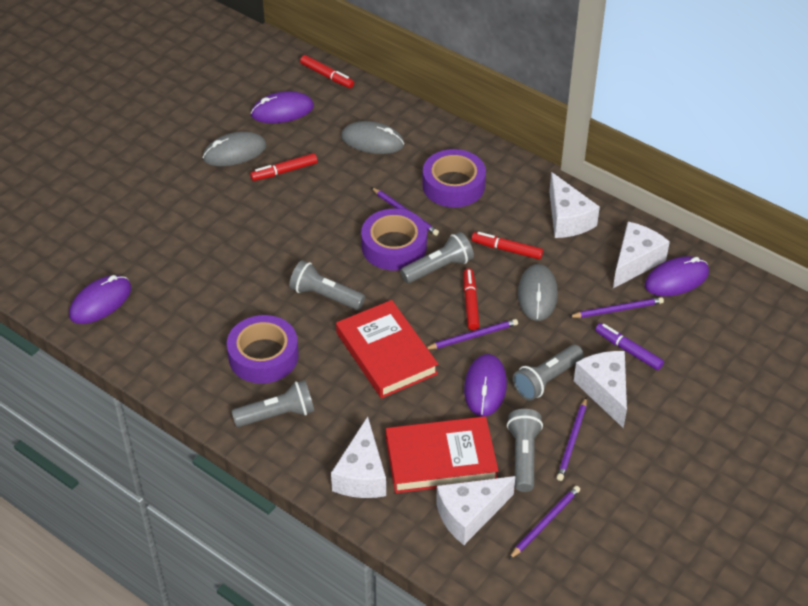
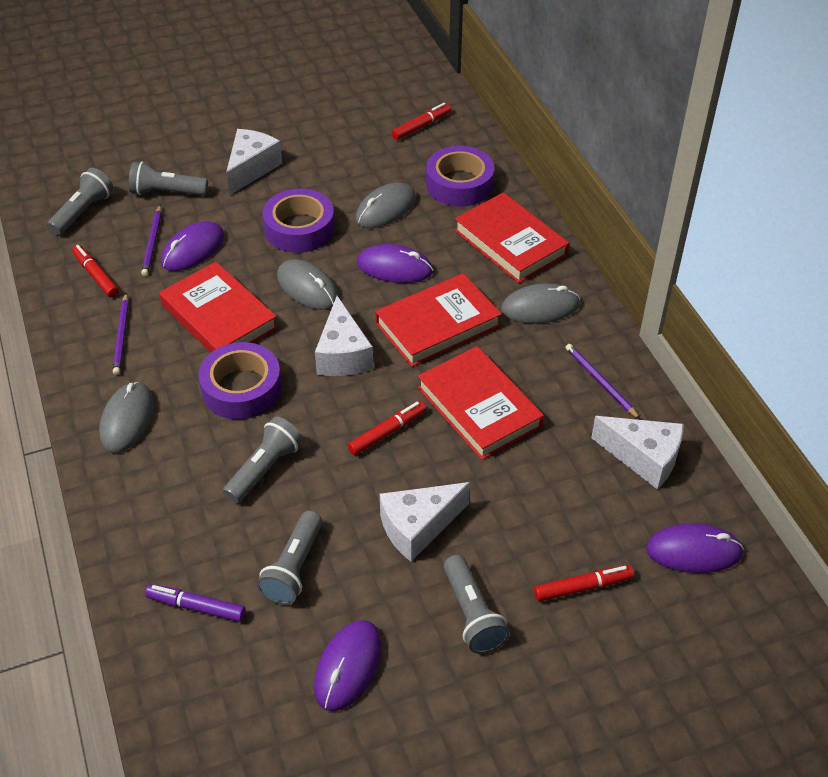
grey mouse: [203,131,267,166] [341,121,404,154] [518,264,558,321] = 3 -> [99,382,154,453] [277,259,338,310] [355,182,416,228] [501,283,580,323] = 4
purple pencil: [371,187,439,236] [427,319,518,349] [509,486,580,559] [557,397,587,481] [569,297,664,318] = 5 -> [113,292,129,375] [141,205,162,276] [565,344,640,419] = 3
red book: [336,300,438,398] [386,416,499,493] = 2 -> [159,262,278,353] [375,273,502,367] [418,346,544,460] [454,192,569,283] = 4
white cheese: [331,417,386,498] [436,476,515,545] [549,172,600,238] [574,351,627,428] [613,222,670,288] = 5 -> [226,129,282,195] [315,296,374,376] [380,482,470,562] [591,416,684,489] = 4

